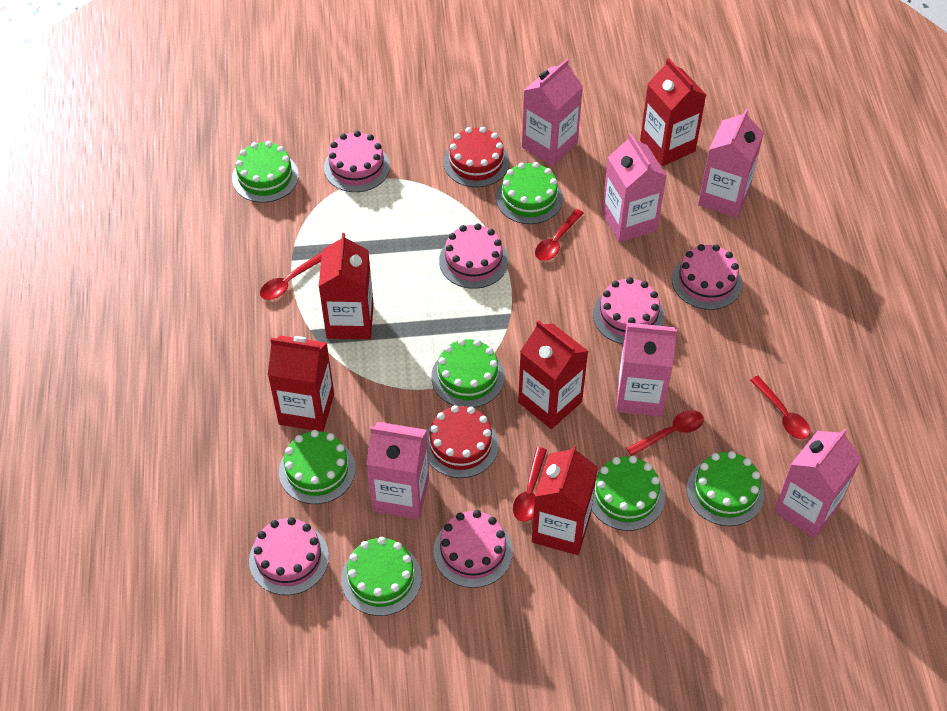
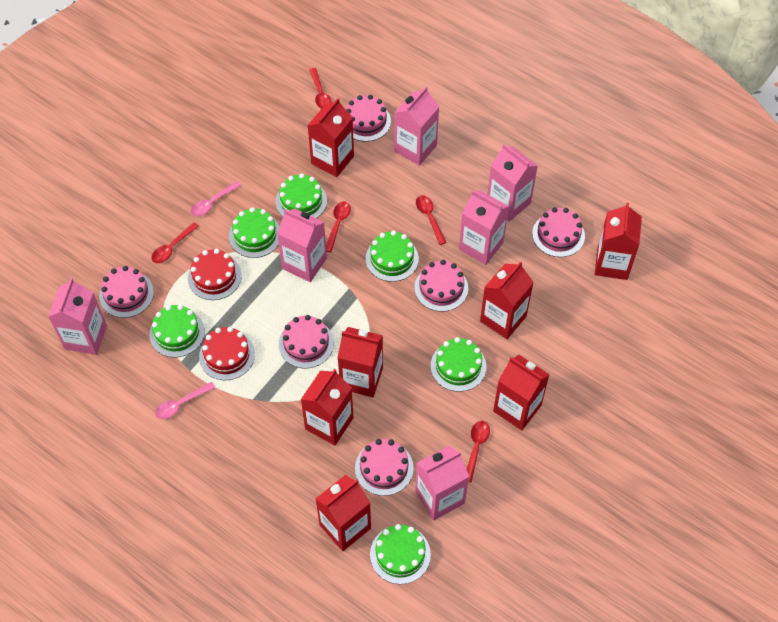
green cake: [232,141,299,203] [279,430,356,504] [341,537,421,616] [431,338,505,408] [496,162,563,224] [592,456,665,531] [687,451,764,526] = 7 -> [150,305,205,358] [229,207,280,258] [275,173,327,219] [366,231,419,282] [370,524,431,584] [431,337,487,392] = 6
pink spoon: none = 0 -> [155,382,215,419] [191,181,241,216] = 2
red carton: [268,335,334,432] [319,233,374,339] [518,320,588,429] [532,445,598,555] [640,58,706,166] = 5 -> [301,369,353,446] [307,98,354,177] [316,475,371,551] [337,327,383,397] [480,261,534,339] [493,355,550,430] [595,203,642,280] = 7

